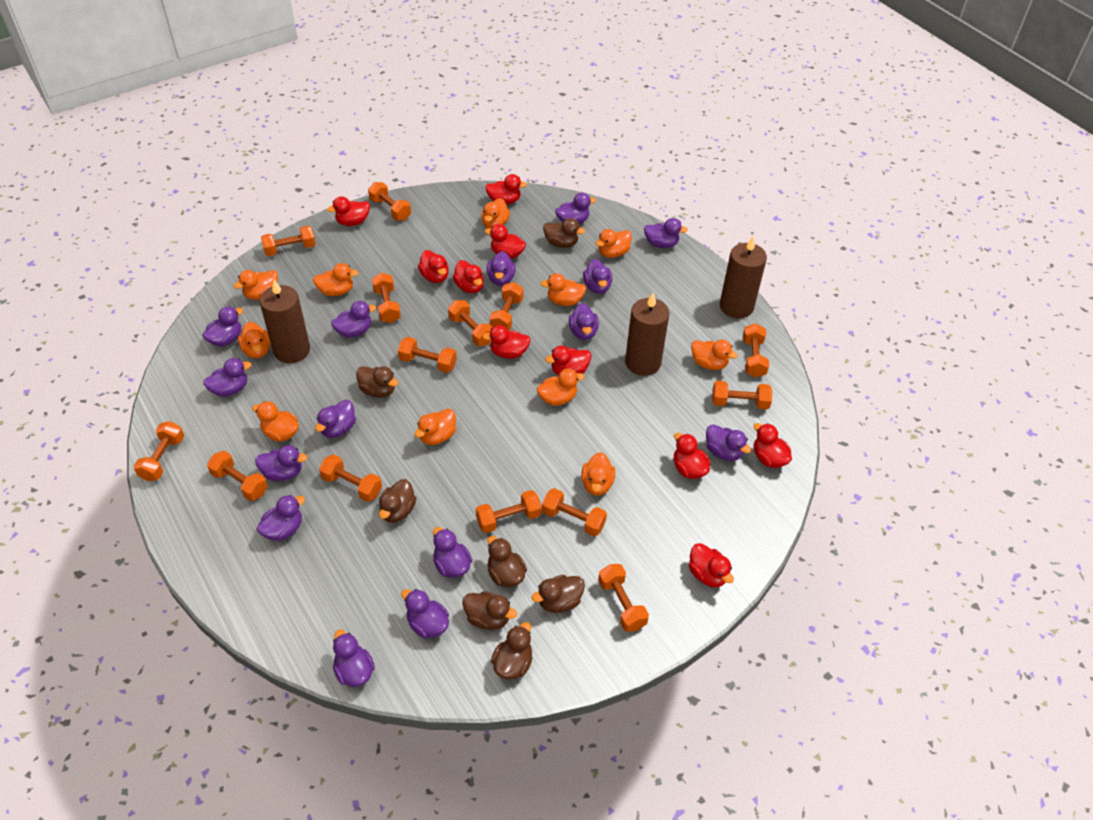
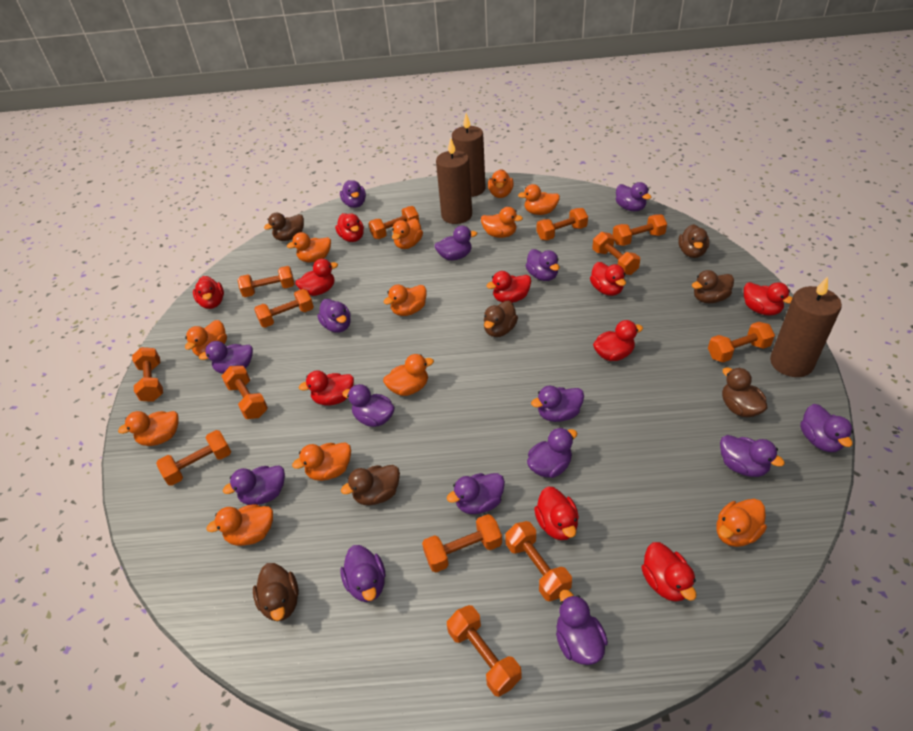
orange duck: [234,270,278,300] [238,322,270,359] [252,401,299,442] [313,263,359,296] [414,409,456,445] [481,198,510,228] [537,368,585,406] [541,273,586,306] [581,452,615,496] [595,229,632,258] [691,340,738,370] = 11 -> [118,411,179,446] [185,320,227,357] [206,504,273,546] [287,232,331,262] [292,442,351,481] [383,285,427,316] [383,354,434,396] [392,219,423,249] [481,207,523,238] [488,169,514,198] [518,184,560,215] [717,499,767,547] = 12
orange dumbbell: [134,421,184,482] [207,451,268,501] [261,226,316,256] [319,454,382,502] [368,182,411,220] [372,273,401,323] [398,337,457,373] [448,300,493,346] [476,490,542,533] [490,282,523,330] [542,488,607,536] [598,564,649,632] [712,381,772,409] [743,323,769,378] = 14 -> [132,347,163,402] [156,430,231,486] [222,366,268,419] [237,266,295,297] [254,289,314,328] [369,206,419,239] [422,514,502,573] [447,605,521,697] [505,521,572,601] [537,208,588,240] [592,232,640,275] [613,214,667,246] [708,322,775,362] = 13

